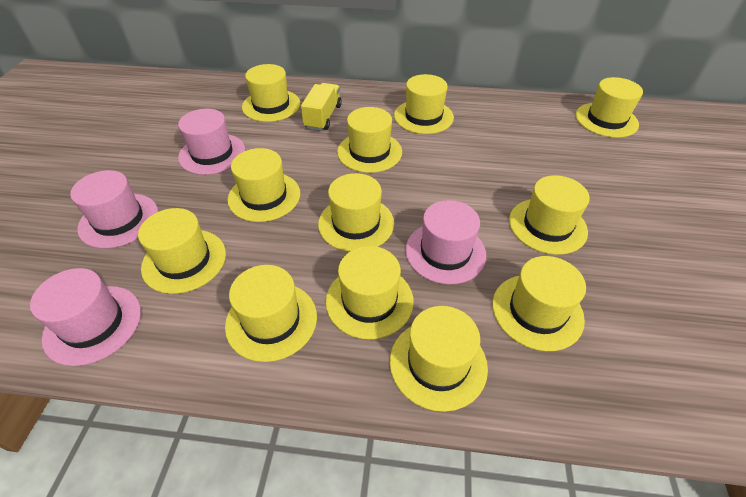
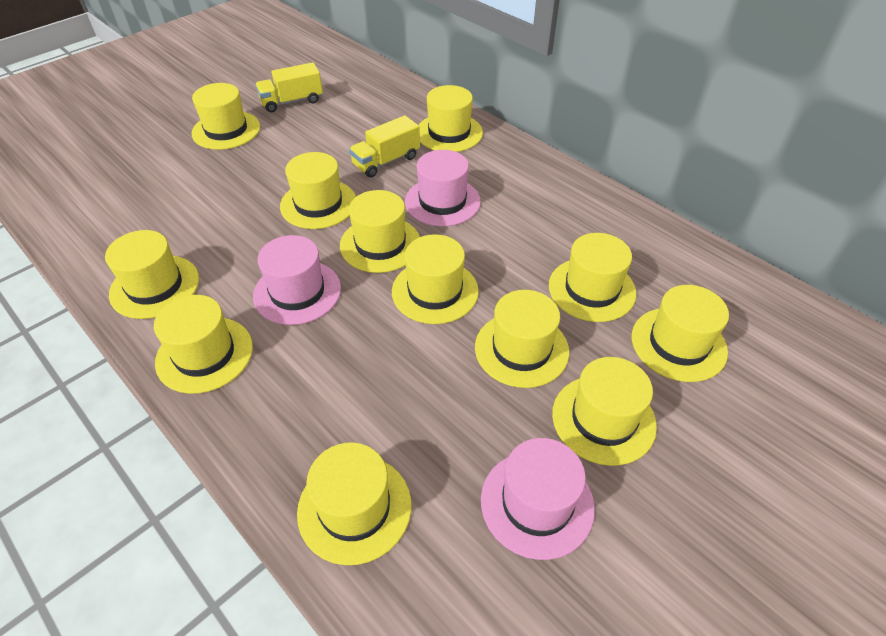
pink hat: [30,268,141,366] [70,170,158,249] [178,109,245,175] [405,200,486,284] = 4 -> [253,235,341,325] [405,150,481,226] [481,438,595,560] = 3
yellow truck: [301,83,342,131] = 1 -> [255,62,323,112] [349,115,420,178] = 2

